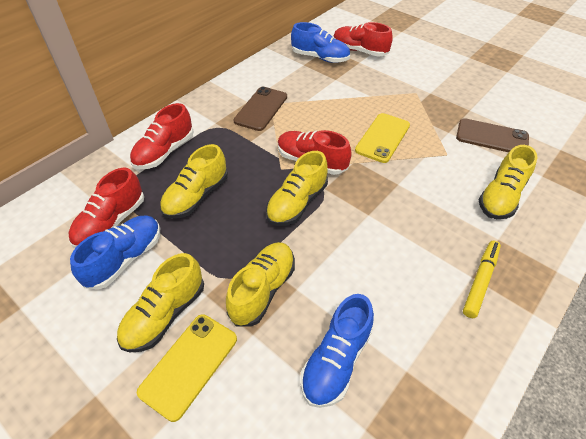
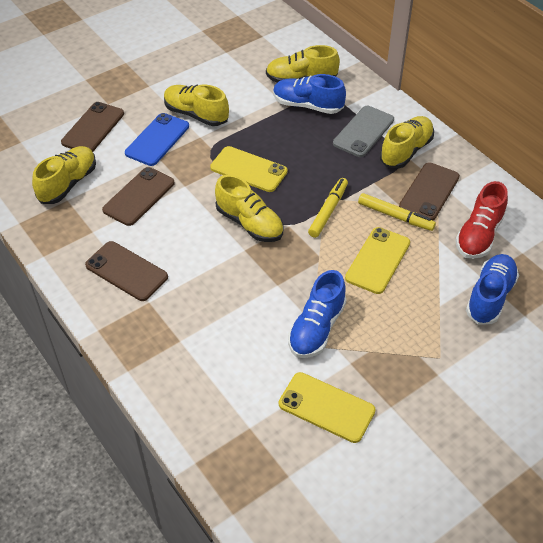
blue phone: none = 0 -> [125,113,189,166] = 1
brown phone: [233,87,287,131] [456,118,529,152] = 2 -> [61,102,124,152] [85,241,168,301] [102,167,175,226] [399,162,460,220] = 4
grey phone: none = 0 -> [333,106,394,157] = 1
red shoe: [68,167,144,248] [130,103,194,169] [278,130,352,175] [333,22,393,57] = 4 -> [455,181,508,259] = 1
yellow marker: [463,241,501,318] = 1 -> [308,178,348,238] [358,193,436,231] = 2
yellow phone: [137,314,237,422] [355,113,410,163] = 2 -> [210,146,288,192] [279,372,376,443] [345,227,410,294] = 3

